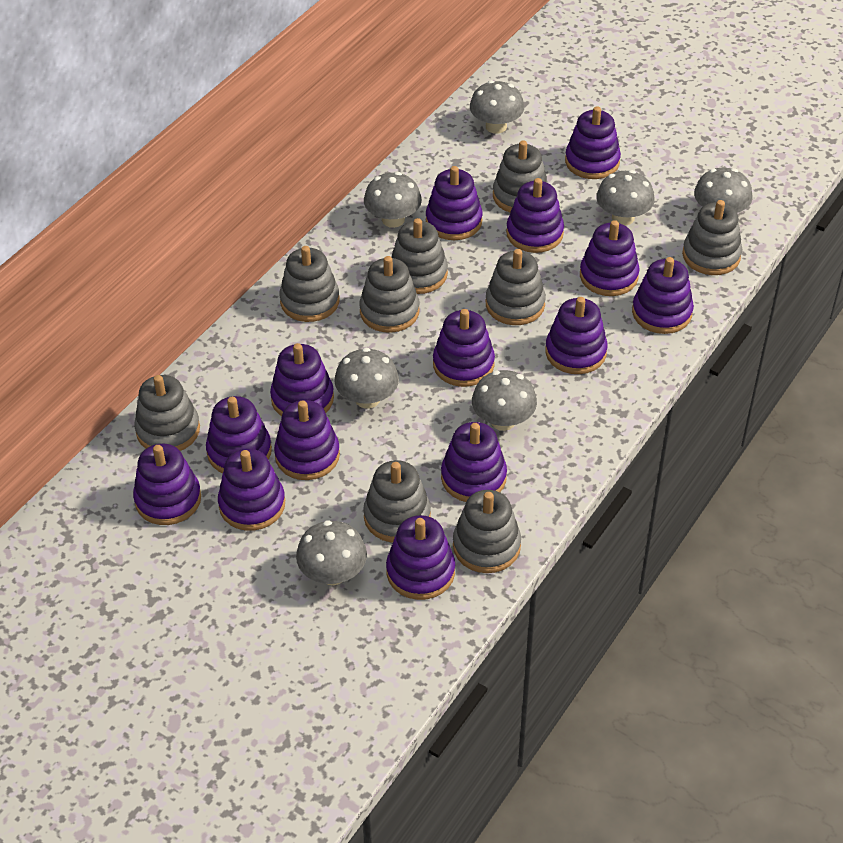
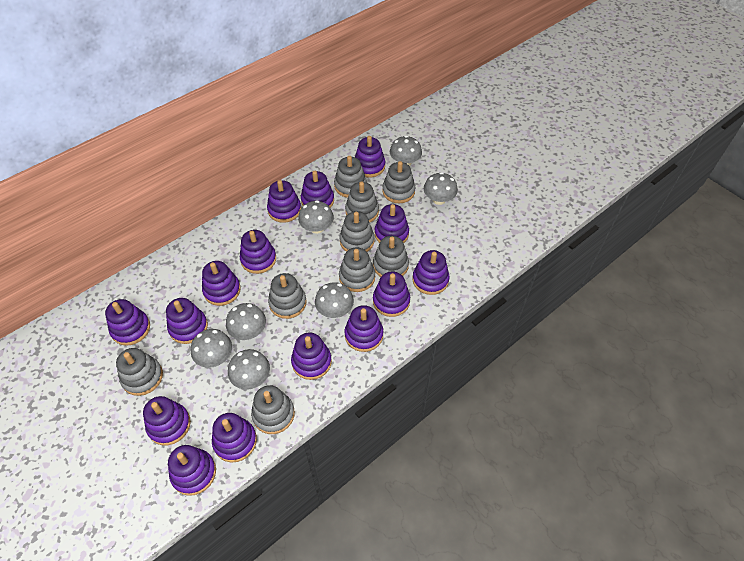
purple stacking toy: [133,443,201,525] [206,396,272,473] [218,449,285,531] [270,343,334,416] [274,400,340,480] [386,515,455,600] [426,166,483,240] [433,309,495,387] [441,422,507,502] [506,178,564,253] [545,297,608,374] [565,106,621,179] [580,220,640,296] [632,257,694,334] = 14 -> [105,299,150,346] [143,396,191,445] [166,298,208,344] [168,445,216,496] [202,261,241,306] [212,413,257,463] [240,230,276,274] [267,180,301,223] [291,333,332,380] [301,171,334,208] [344,305,384,352] [355,136,385,177] [373,271,410,317] [375,204,409,243] [412,250,450,295] = 15

